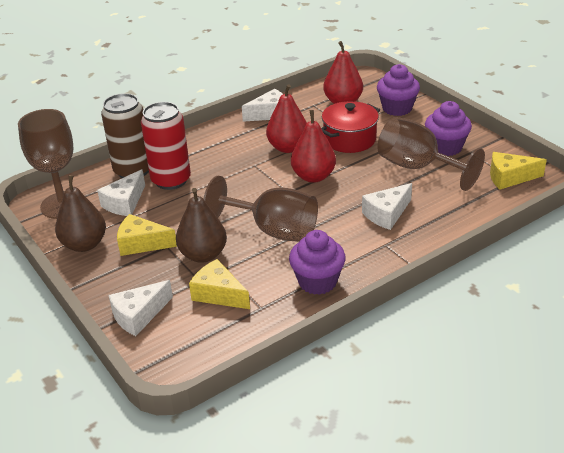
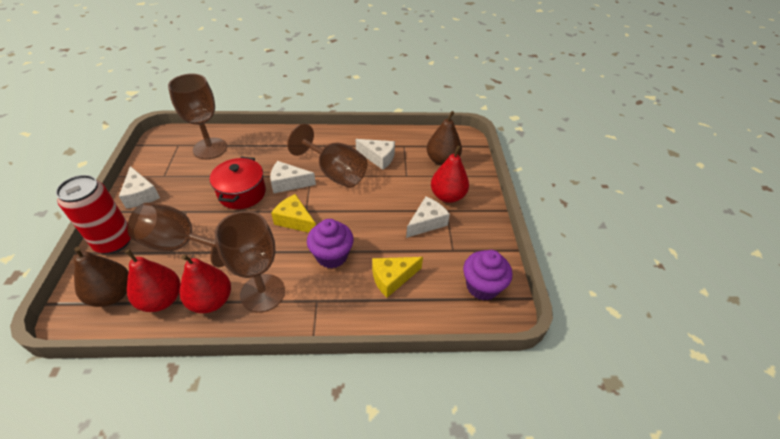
brown can: [101,93,149,178] = 1 -> none = 0
brown goblet: [18,109,73,219] [204,176,318,242] [377,117,485,191] = 3 -> [127,202,224,268] [168,74,227,159] [215,211,285,312] [287,124,367,188] = 4
purple cupcake: [289,230,346,295] [377,64,420,116] [425,101,472,156] = 3 -> [307,219,354,268] [463,250,512,300] = 2
yellow cheese: [117,214,177,256] [189,259,250,309] [490,152,547,190] = 3 -> [271,194,316,233] [372,257,423,298] = 2

